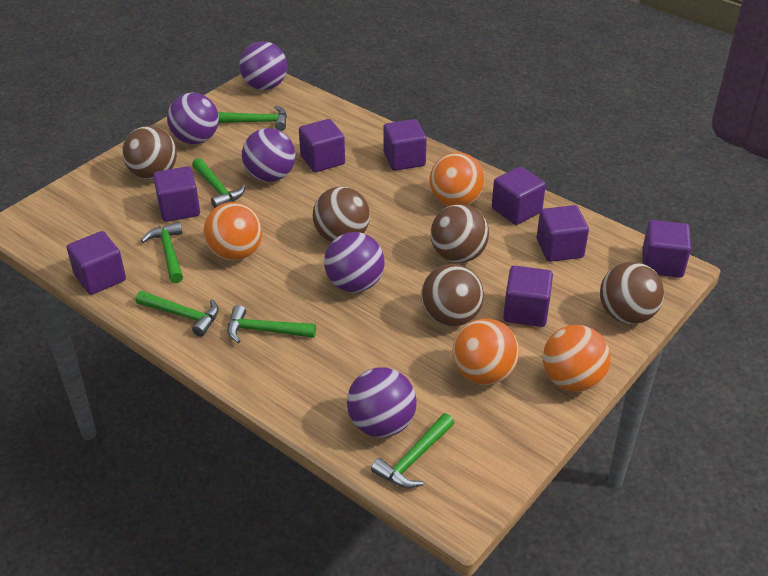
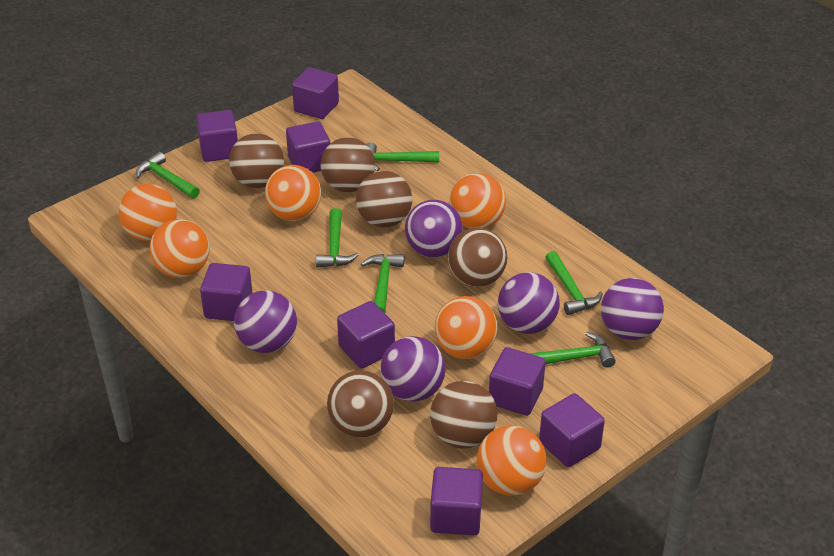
brown ball: [122,126,177,180] [313,187,370,242] [421,264,484,326] [430,204,489,263] [600,262,664,324] = 5 -> [229,133,284,188] [320,137,375,192] [327,370,394,438] [356,171,412,227] [430,381,497,449] [448,228,507,287] = 6
orange ball: [203,202,263,261] [430,152,485,206] [452,319,519,385] [543,325,611,392] = 4 -> [119,184,177,241] [150,219,209,278] [265,165,321,221] [435,296,498,359] [449,173,506,229] [477,425,546,496] = 6

